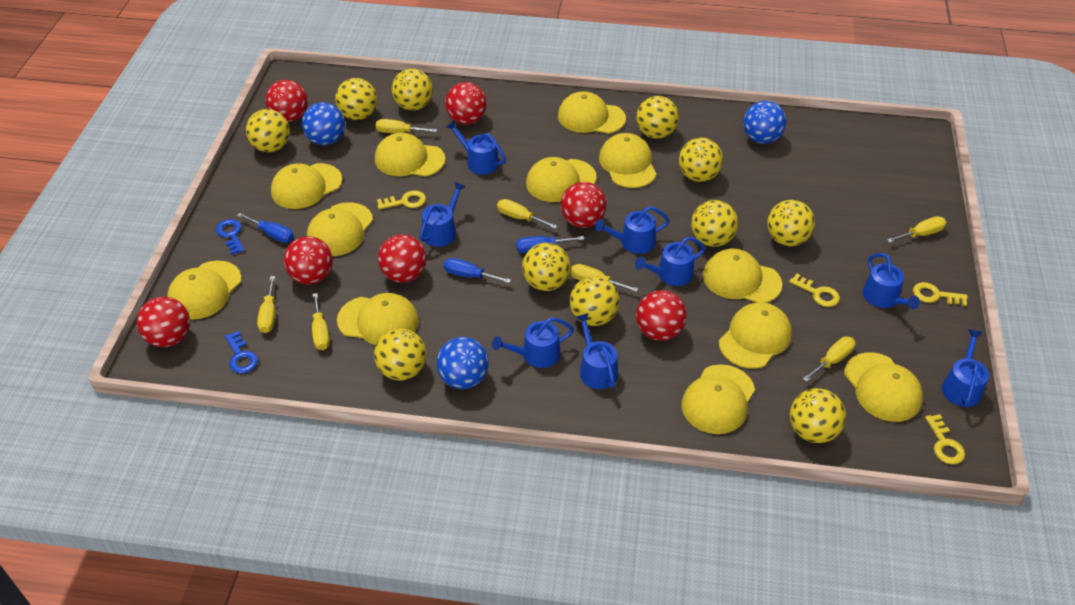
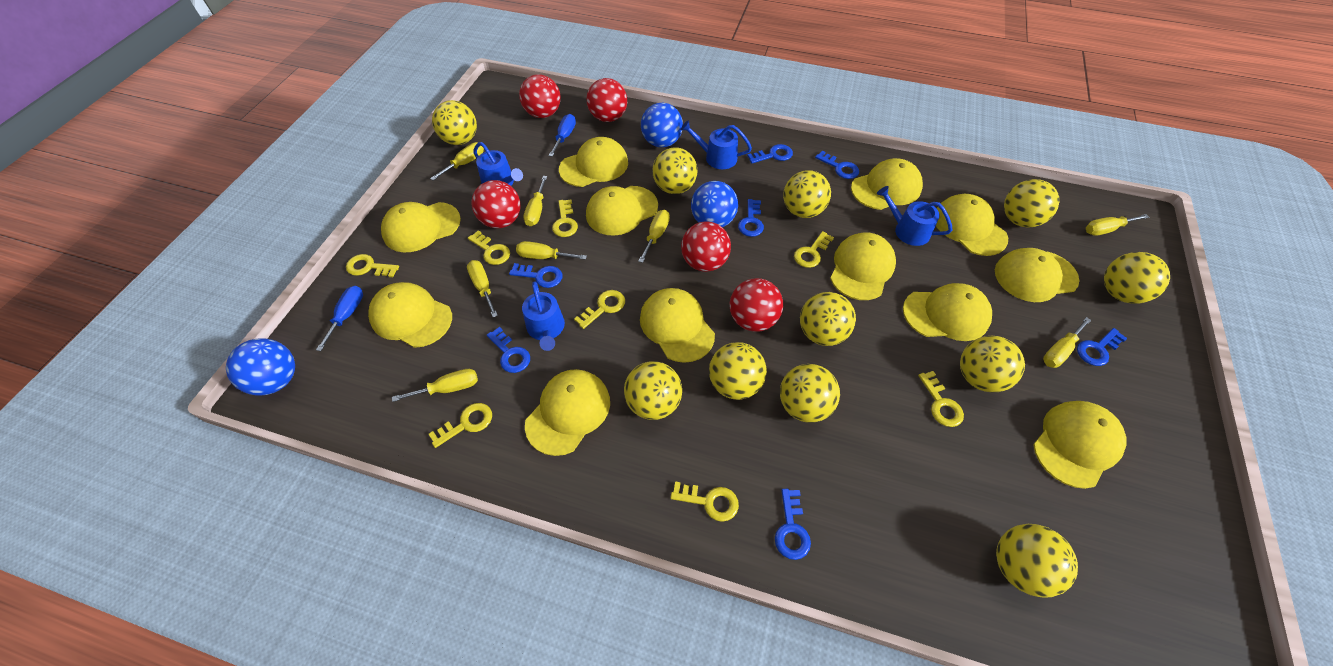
blue key: [216,219,245,255] [225,331,258,373] = 2 -> [487,327,530,373] [509,263,563,288] [738,199,764,237] [747,144,793,163] [775,489,811,560] [815,150,859,179] [1077,328,1127,366] = 7
blue screwdriver: [237,213,294,243] [444,258,511,283] [516,236,584,253] = 3 -> [316,286,363,351] [549,114,576,157] = 2
blue watering can: [419,182,466,247] [446,120,506,175] [492,317,574,368] [576,313,618,389] [595,206,670,254] [635,237,705,286] [862,253,920,309] [942,329,989,407] = 8 -> [473,142,523,186] [522,281,565,351] [681,121,752,169] [877,186,952,246] = 4
red ball: [137,297,190,347] [265,80,308,122] [284,236,333,284] [378,234,426,283] [445,82,487,124] [561,182,606,228] [636,290,687,341] = 7 -> [472,180,521,228] [519,74,561,118] [587,78,627,122] [681,221,731,272] [729,278,783,332] = 5
yellow key: [377,191,426,210] [789,274,840,307] [913,282,968,306] [925,414,965,464] = 4 -> [346,254,399,277] [429,403,492,448] [468,230,510,265] [552,199,578,237] [574,290,625,329] [670,481,739,522] [794,231,834,268] [918,371,964,427] = 8
yellow screwdriver: [257,276,275,333] [312,293,330,350] [376,119,437,133] [497,199,557,229] [570,264,639,292] [803,337,856,382] [887,216,947,243] = 7 -> [392,369,478,402] [430,142,484,180] [467,260,498,317] [516,241,587,260] [523,176,547,226] [638,210,670,263] [1043,317,1091,368] [1086,214,1149,236] = 8

